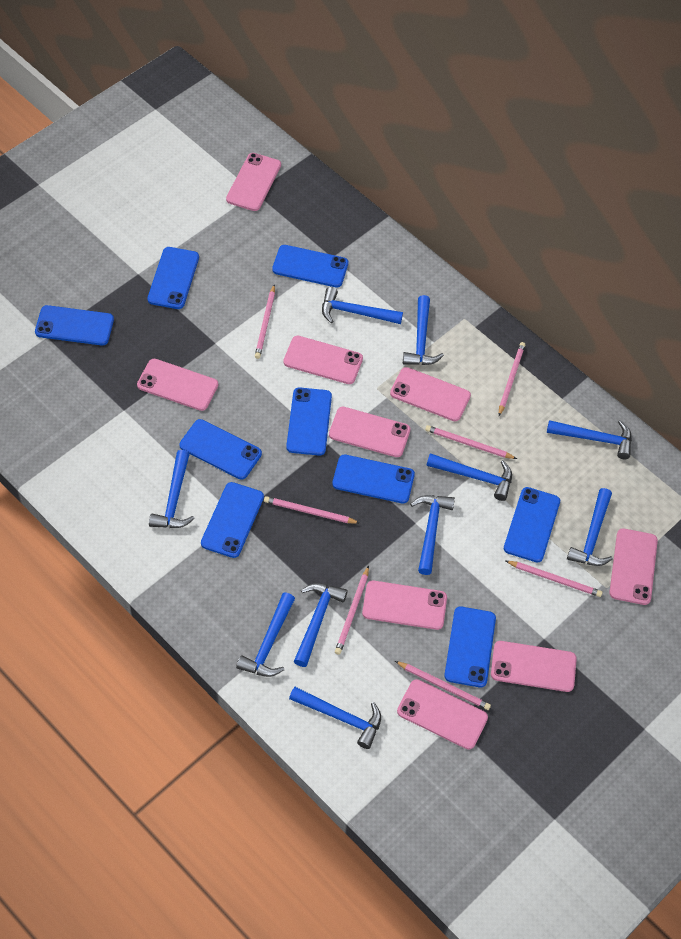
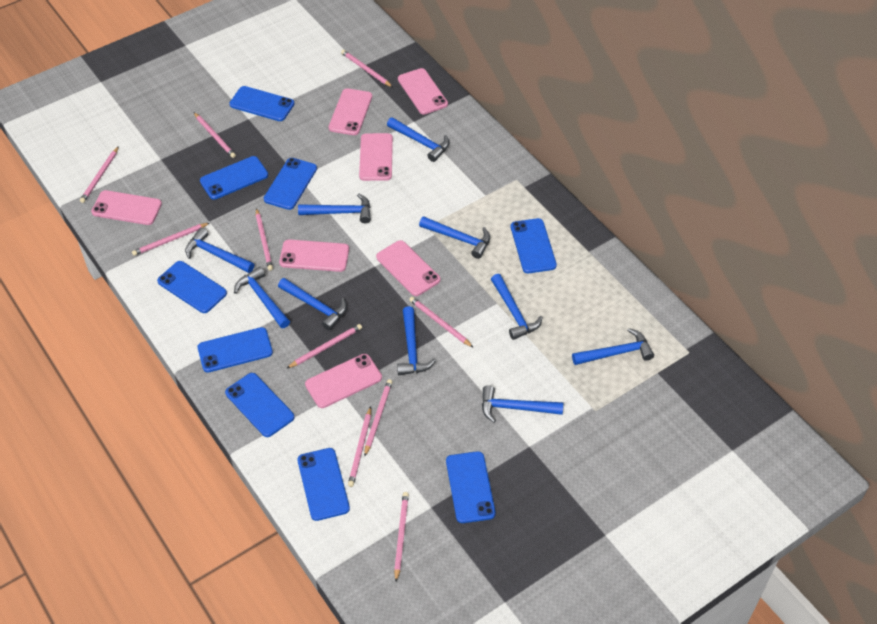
pink pencil: [255,285,275,359] [264,496,359,524] [335,566,369,655] [395,661,491,710] [425,425,517,459] [499,342,525,416] [506,561,602,597] = 7 -> [80,146,119,203] [132,223,209,256] [194,113,236,158] [256,208,273,271] [286,324,362,369] [341,50,392,87] [348,406,371,487] [364,379,392,457] [394,492,409,582] [409,297,474,348] = 10
pink phone: [137,359,218,411] [226,153,281,211] [283,336,363,384] [329,407,410,457] [362,580,447,630] [390,367,471,421] [397,679,488,750] [491,641,577,692] [609,528,658,605] = 9 -> [91,190,162,225] [279,239,349,272] [305,354,382,408] [329,88,372,135] [359,133,393,181] [376,240,441,296] [398,68,448,114] = 7

